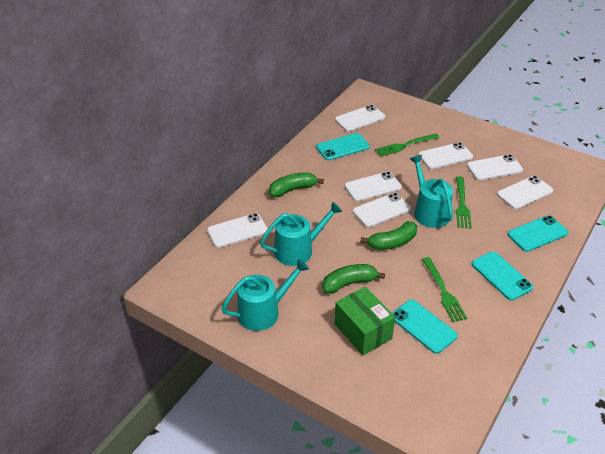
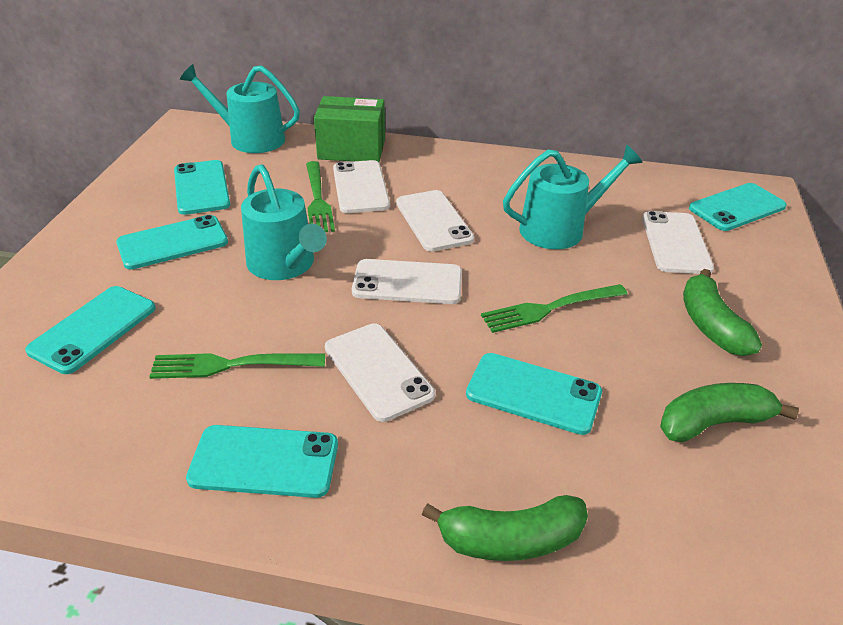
turquoise phone: [316,133,370,160] [392,300,458,354] [472,251,533,301] [507,215,568,252] = 4 -> [25,286,156,374] [116,215,228,270] [174,160,230,215] [186,425,338,498] [466,353,602,435] [689,183,787,231] = 6
white phone: [207,213,268,248] [335,105,385,132] [345,172,402,202] [353,193,411,227] [419,142,473,169] [467,154,523,180] [497,176,553,209] = 7 -> [325,323,435,422] [333,160,390,213] [352,259,462,304] [396,190,474,252] [642,211,714,274] = 5

